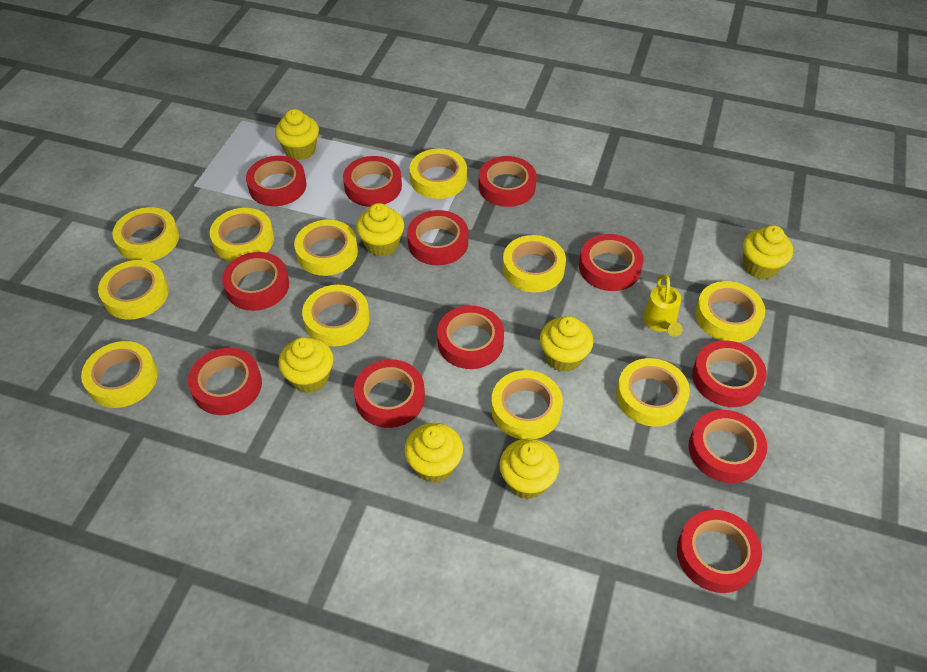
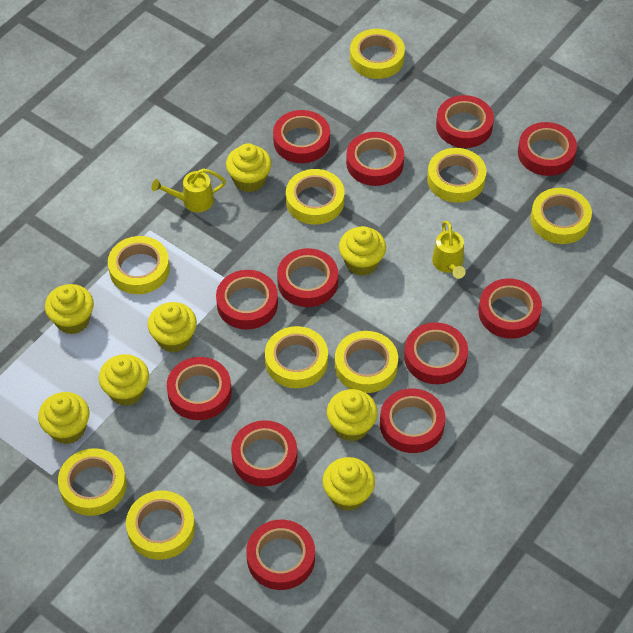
yellow cupcake: [275,109,319,160] [278,337,333,393] [356,203,404,257] [404,423,463,483] [499,438,559,499] [540,316,593,372] [743,225,793,279] = 7 -> [38,392,90,444] [45,284,94,334] [99,354,149,406] [148,302,197,353] [226,143,272,192] [322,457,375,511] [327,389,378,442] [339,226,386,276] = 8
yellow tape: [81,341,158,408] [98,260,169,320] [112,207,179,262] [210,208,274,262] [294,220,358,276] [302,285,370,346] [409,149,467,199] [491,370,563,439] [503,235,566,292] [616,358,690,427] [695,281,765,342] = 11 -> [58,448,127,516] [108,236,170,294] [126,491,195,560] [265,326,328,388] [286,169,344,224] [335,331,398,393] [350,29,405,79] [427,148,486,203] [531,188,592,244] = 9
yellow watering can: [643,274,683,337] = 1 -> [152,168,226,212] [432,221,466,279] = 2

